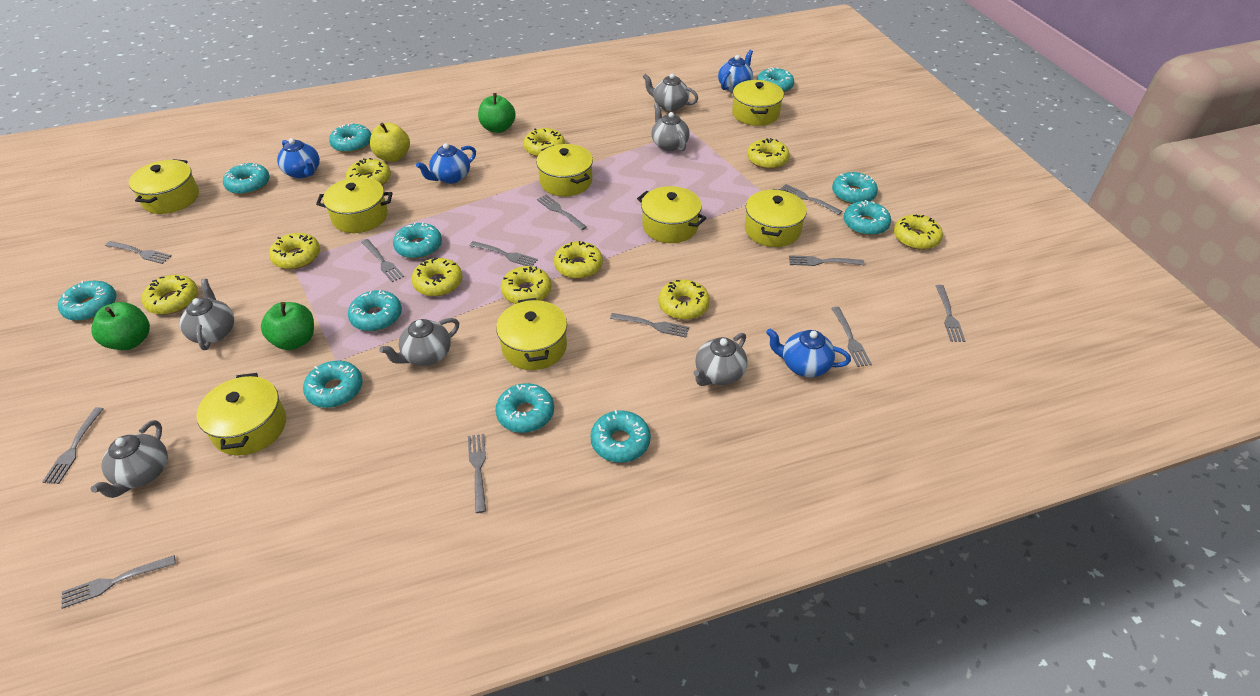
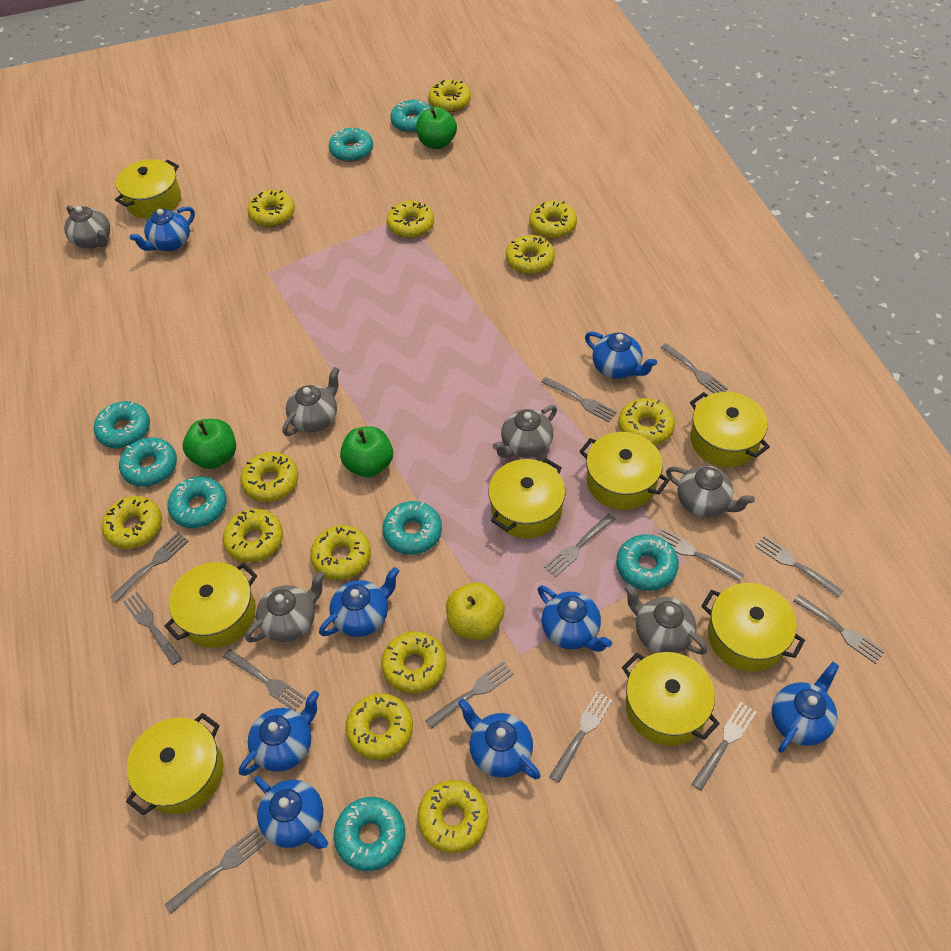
blue teapot: [277,138,320,179] [416,143,476,184] [718,50,753,92] [766,329,851,377] = 4 -> [130,206,195,251] [239,691,319,776] [254,776,328,849] [319,567,399,637] [458,699,541,779] [538,586,612,652] [585,332,657,379] [772,662,839,753] = 8
grey fork: [42,407,104,484] [61,555,176,609] [105,241,171,264] [361,239,404,282] [468,434,486,513] [469,241,538,267] [537,195,587,230] [610,313,689,338] [779,184,842,215] [789,255,864,266] [831,307,872,367] [935,285,965,342] = 12 -> [110,532,189,602] [123,592,182,665] [165,828,266,914] [223,649,306,711] [425,661,514,729] [541,377,617,422] [544,513,616,577] [549,691,613,783] [657,528,744,582] [661,343,728,394] [692,702,757,791] [755,535,843,598] [794,595,885,664] = 13
turquoise donut: [58,281,117,321] [223,163,270,195] [303,361,363,408] [329,123,371,153] [348,290,402,331] [393,223,442,259] [495,383,554,433] [590,410,651,463] [757,67,794,93] [832,172,878,204] [844,200,891,236] = 11 -> [93,401,150,448] [119,437,177,487] [167,476,227,528] [329,128,373,162] [334,797,405,871] [382,501,442,555] [390,100,431,133] [616,534,679,591] = 8
yellow donut: [142,275,198,315] [269,233,320,269] [346,158,391,185] [411,258,463,297] [501,266,551,304] [523,128,565,157] [554,241,603,279] [658,279,710,320] [747,138,790,169] [894,214,943,250] = 10 -> [102,496,162,549] [223,509,283,563] [240,452,298,502] [248,190,295,227] [310,525,371,580] [345,693,413,760] [381,631,446,694] [387,201,434,238] [417,780,489,853] [428,80,471,112] [506,235,555,274] [529,201,577,239] [618,398,675,445] = 13

